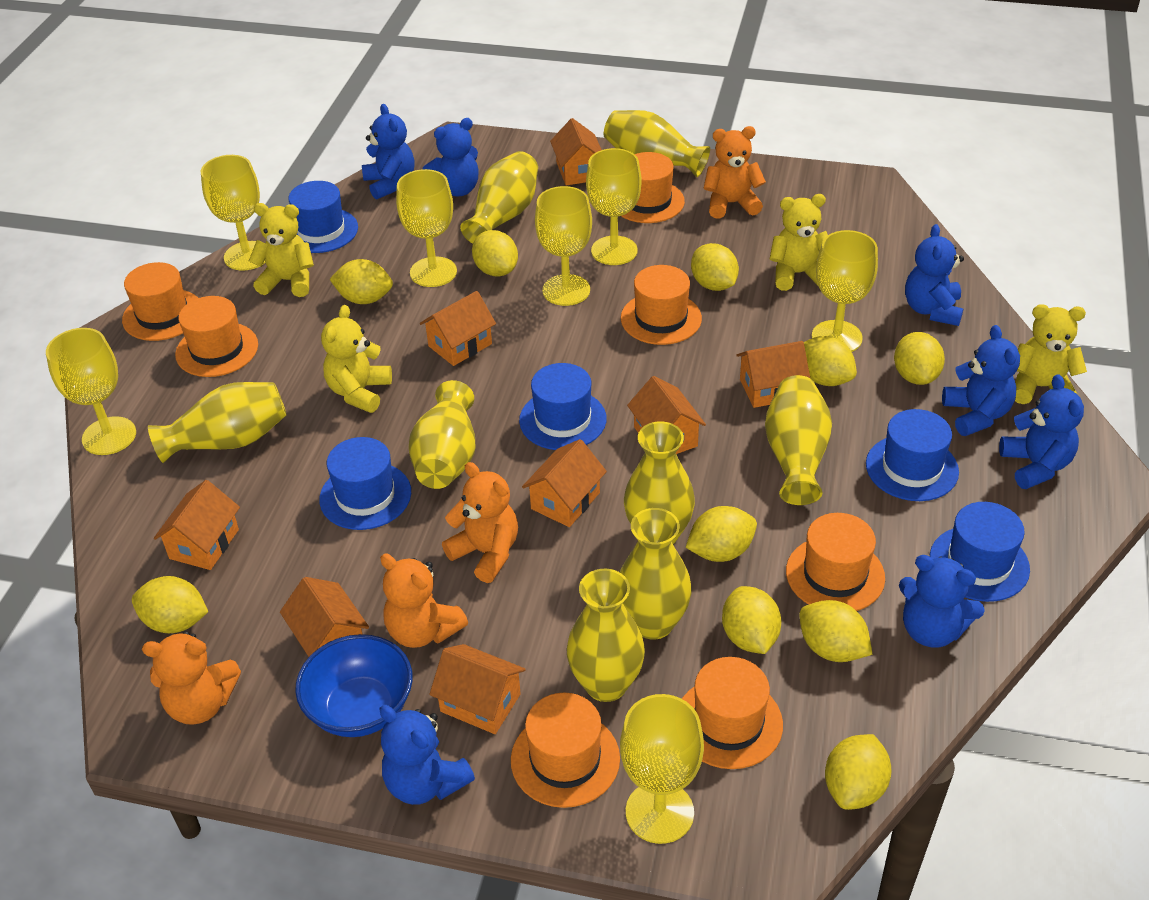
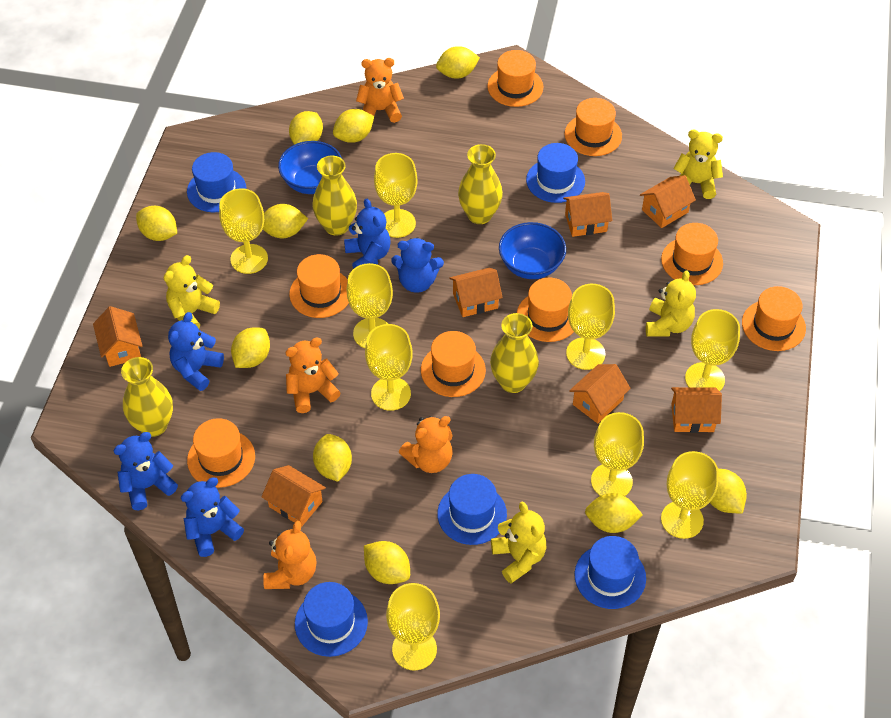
blue bowl: [295,634,413,737] = 1 -> [278,141,342,194] [499,222,566,279] = 2
blue teddy bear: [362,104,415,200] [380,705,475,805] [423,118,479,197] [899,555,985,648] [905,224,964,326] [942,325,1020,436] [999,374,1084,489] = 7 -> [113,432,178,510] [168,312,224,391] [181,477,244,557] [344,199,391,269] [391,237,444,293] = 5
orange hat: [122,262,198,341] [175,296,258,377] [511,693,620,808] [621,152,685,223] [621,265,702,345] [682,657,783,769] [786,513,885,611] = 7 -> [187,418,255,488] [289,254,349,318] [421,331,486,397] [487,50,543,107] [517,278,574,342] [565,98,622,156] [661,223,723,285] [742,286,806,351] = 8
orange house: [154,480,240,570] [280,577,369,657] [420,291,496,366] [429,644,526,734] [522,439,607,527] [550,118,602,186] [627,376,706,454] [737,341,810,408] = 8 -> [93,306,142,367] [261,465,326,527] [449,268,503,317] [563,192,612,237] [569,364,631,424] [640,175,696,228] [671,387,722,433] = 7
yellow goblet: [46,328,136,455] [201,155,265,271] [396,169,457,287] [535,186,592,306] [586,148,642,265] [620,694,704,844] [812,230,878,352] = 7 -> [219,188,268,274] [347,263,393,348] [365,324,413,411] [374,153,417,238] [386,583,440,670] [566,284,615,370] [591,412,644,496] [661,451,719,539] [685,309,740,391] = 9
yellow vase: [148,382,287,463] [409,380,475,489] [460,151,538,244] [567,569,645,702] [604,110,710,177] [620,508,692,640] [624,421,695,545] [765,375,832,505] = 8 -> [121,357,173,437] [312,156,357,236] [458,144,503,224] [490,313,539,393] = 4

